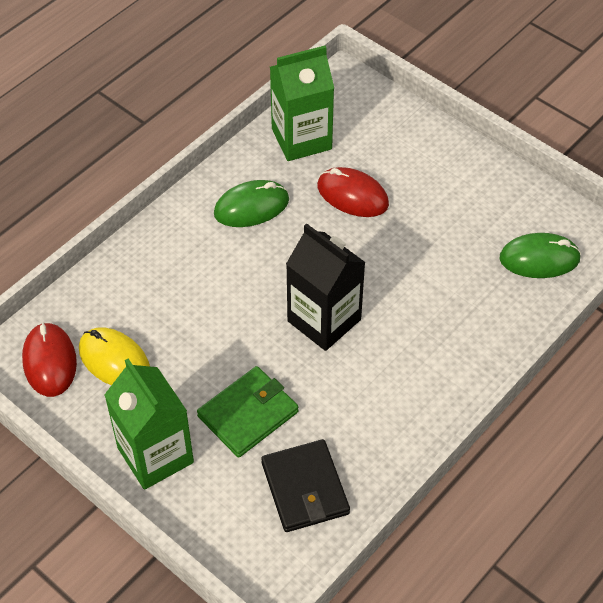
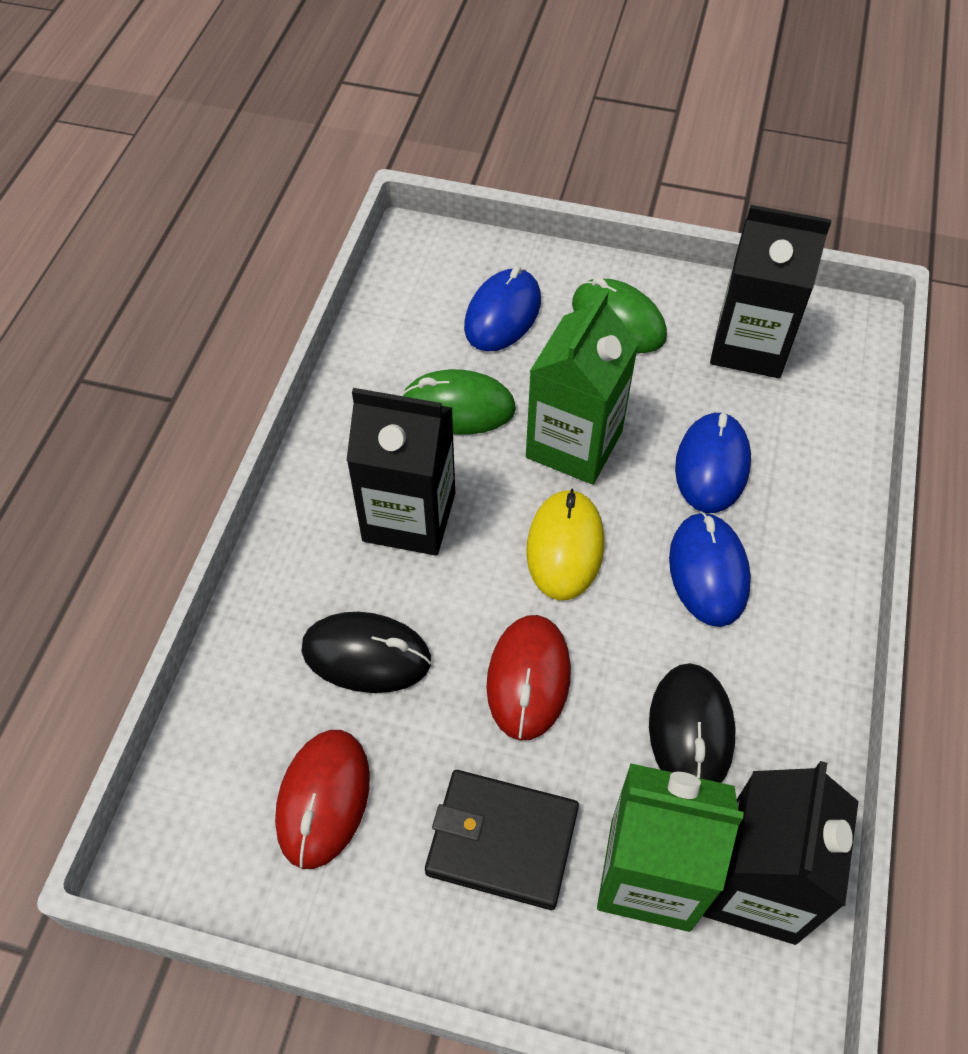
black carton: [286,223,366,351] = 1 -> [346,388,455,556] [703,761,859,945] [710,205,831,378] = 3
black mouse: none = 0 -> [301,612,431,693] [649,663,735,783] = 2
blue mouse: none = 0 -> [464,266,541,352] [669,512,751,627] [675,412,751,513] = 3
green wallet: [197,366,298,458] = 1 -> none = 0

